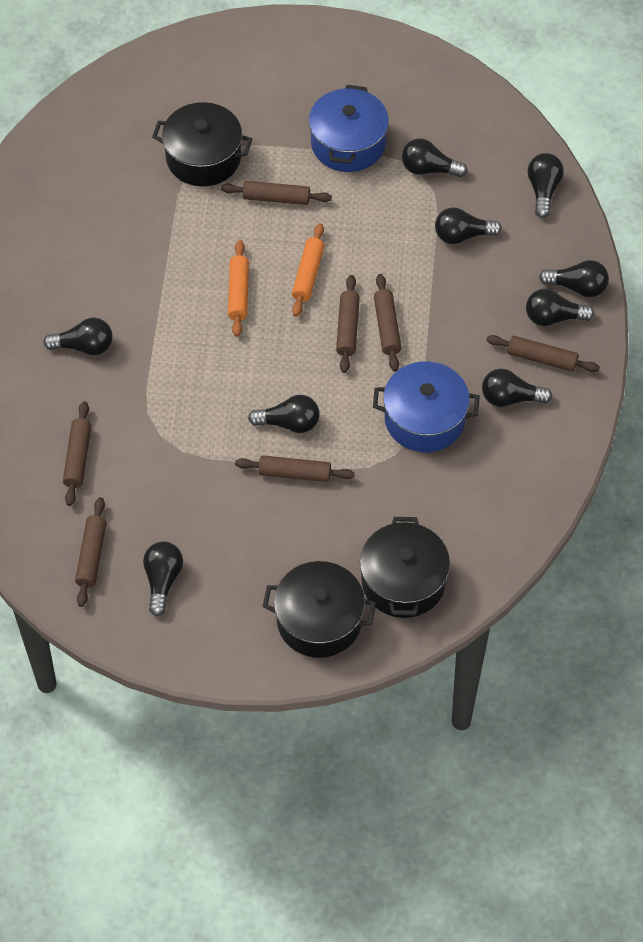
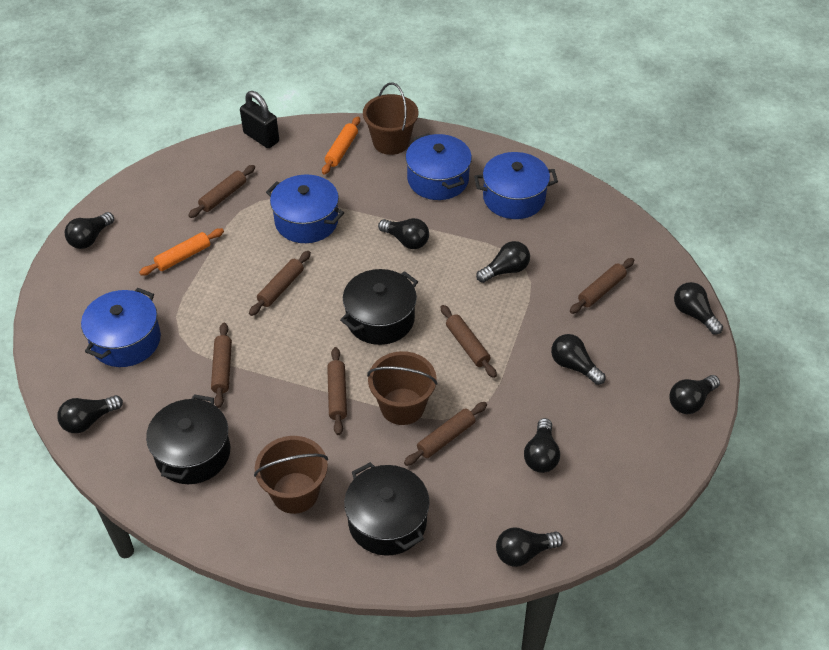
black padlock: none = 0 -> [240,91,279,148] = 1
blue pot: [309,85,389,172] [373,362,480,452] = 2 -> [81,288,161,367] [266,174,344,243] [405,133,472,200] [474,152,558,219] = 4
brown bucket: none = 0 -> [254,436,328,514] [363,82,419,155] [367,351,438,425] = 3

